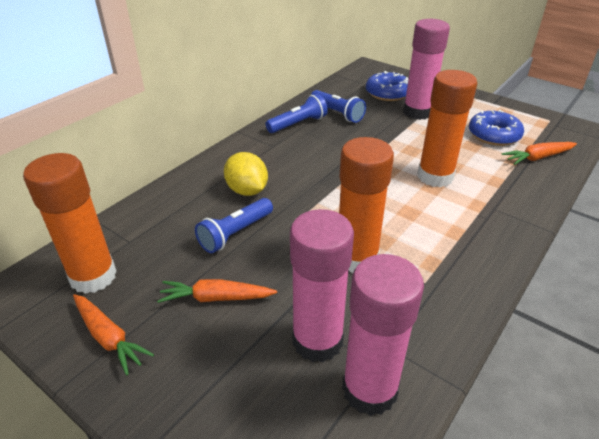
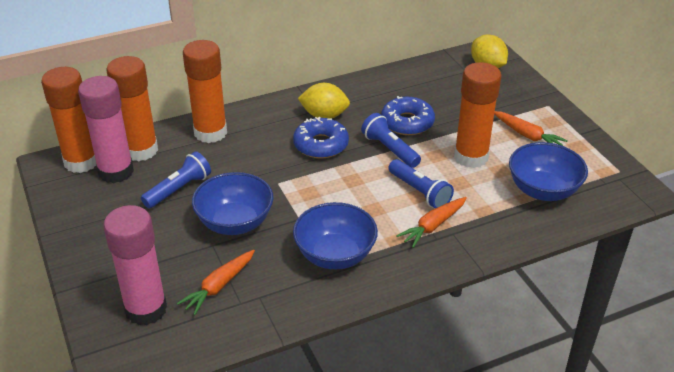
blue bowl: none = 0 -> [192,172,273,235] [293,202,378,269] [509,142,588,201] = 3
orange glue stick: [23,153,117,294] [339,137,394,273] [418,70,477,187] = 3 -> [41,67,96,173] [107,56,158,161] [183,40,227,143] [454,62,502,168] = 4
pink glue stick: [290,209,354,363] [342,254,424,416] [403,19,450,120] = 3 -> [78,76,134,183] [104,205,167,325] = 2
yellow lemon: [224,152,268,196] = 1 -> [298,83,350,119] [471,34,508,68] = 2

